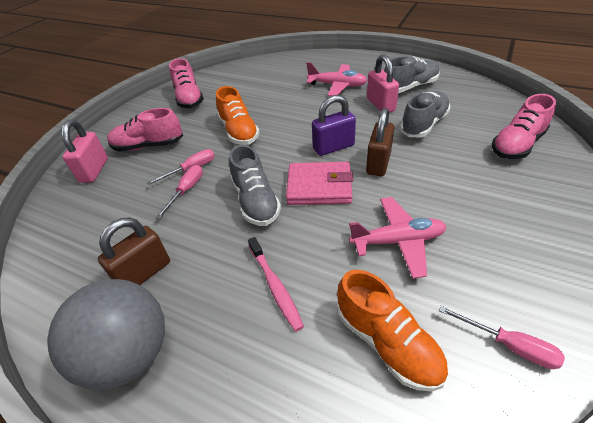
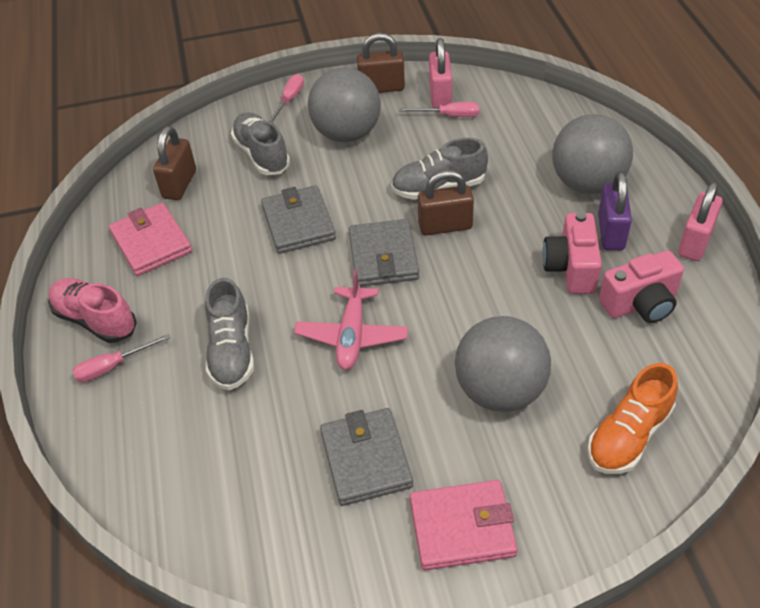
brown padlock: [98,217,170,285] [366,108,394,176] = 2 -> [153,126,196,200] [357,33,405,93] [418,170,474,236] = 3
grey ball: [47,279,165,390] = 1 -> [308,68,381,142] [455,316,551,412] [552,114,633,194] = 3
grey wallet: none = 0 -> [261,185,336,254] [320,408,413,506] [349,219,419,287] = 3
orange shoe: [216,86,260,145] [337,270,448,391] = 2 -> [587,363,678,474] = 1
pink camera: none = 0 -> [542,212,602,294] [599,250,684,323] = 2
pink plane: [306,62,367,96] [349,197,447,279] = 2 -> [294,269,408,370] = 1
pink shoe: [107,108,183,152] [169,58,204,108] [492,94,556,159] = 3 -> [48,278,137,343] = 1
pink toothbrush: [248,237,304,332] = 1 -> none = 0
pink wallet: [286,162,353,205] = 1 -> [109,203,192,276] [410,480,518,570] = 2

